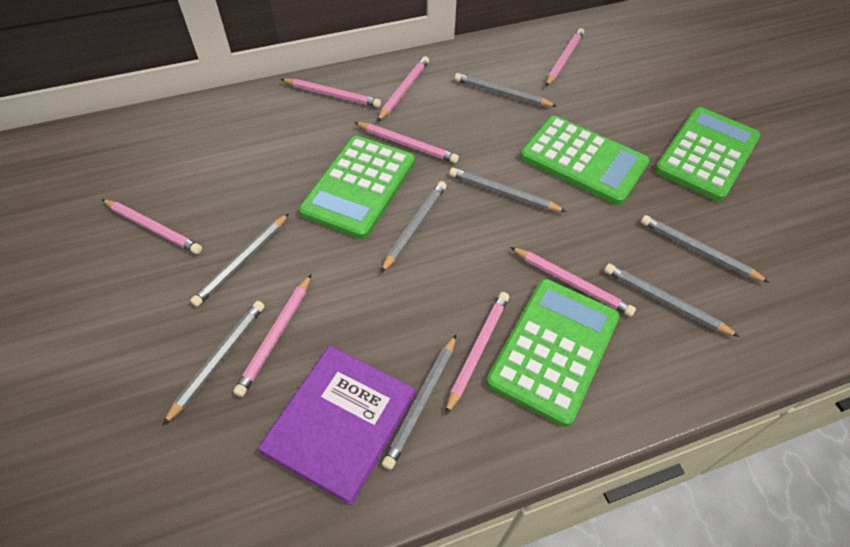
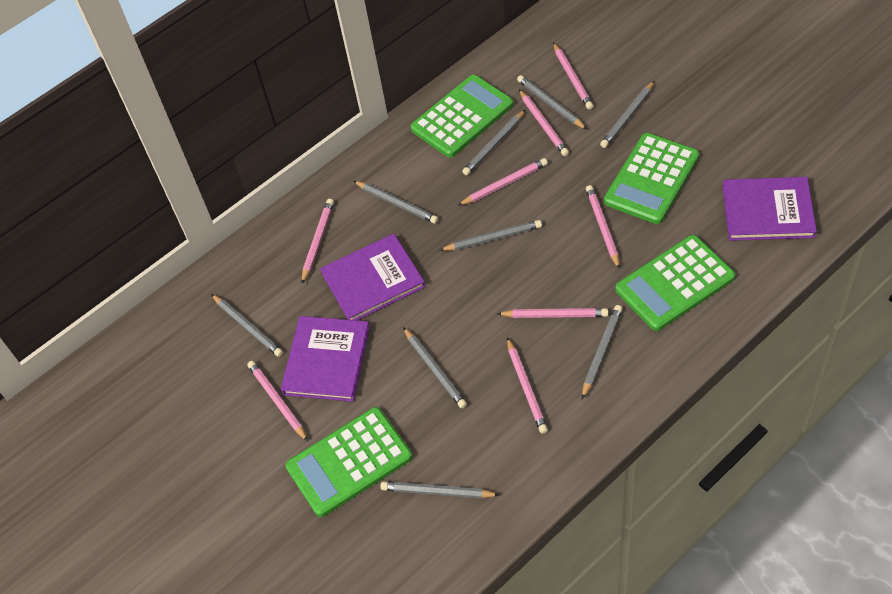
grey pencil: [162,301,265,426] [190,213,289,307] [381,181,447,273] [382,335,456,470] [449,168,567,212] [455,73,557,107] [604,264,740,337] [641,215,770,283] = 8 -> [211,294,283,357] [354,181,438,224] [380,481,499,498] [403,327,467,409] [439,220,542,251] [462,110,526,175] [517,75,587,129] [582,305,623,399] [600,81,654,148] = 9
purple book: [258,346,415,505] = 1 -> [281,316,370,402] [320,234,425,320] [722,177,817,241] = 3

